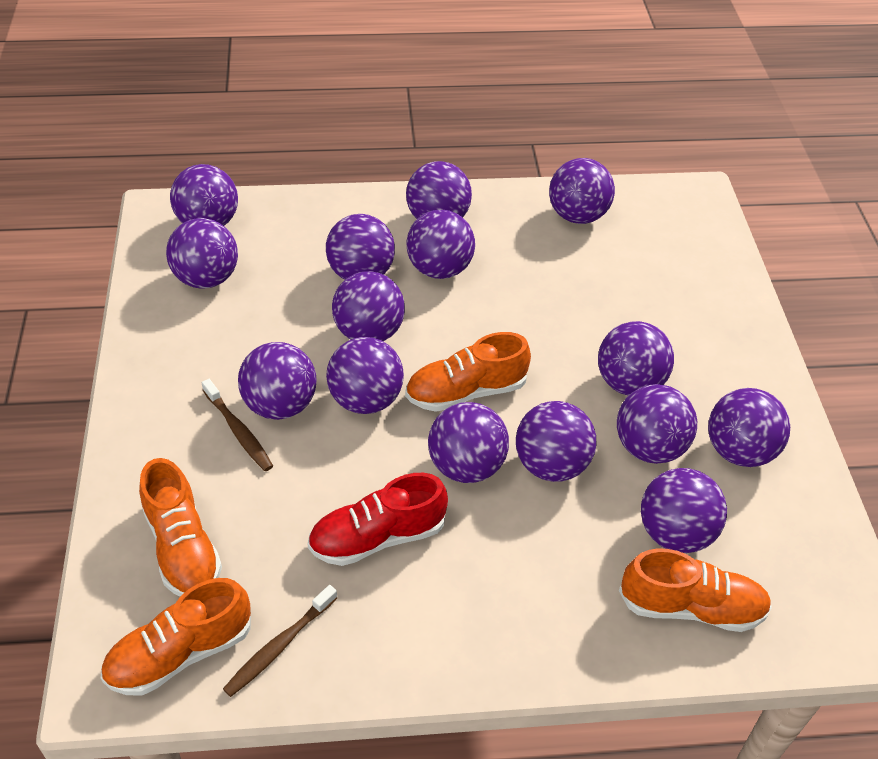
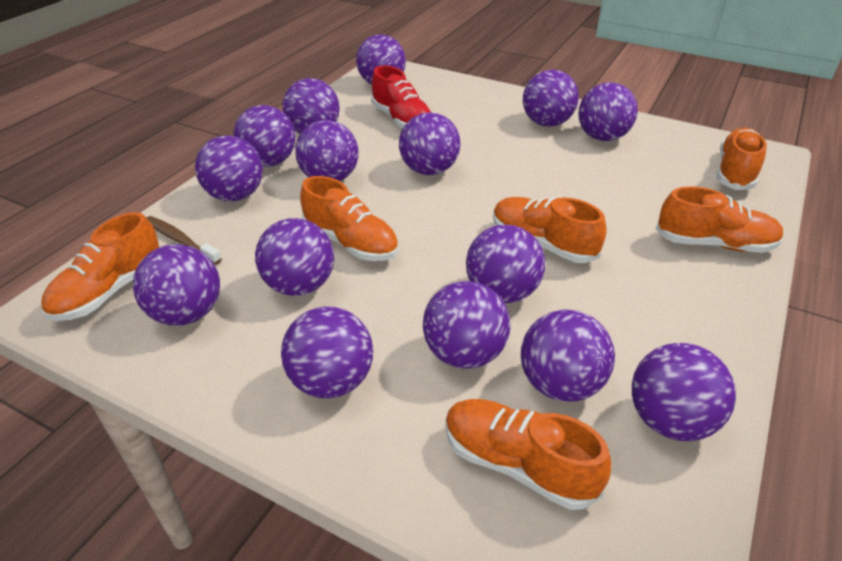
brown toothbrush: [202,379,273,471] [223,585,337,697] = 2 -> [146,216,222,265] = 1
orange shoe: [100,578,251,696] [139,458,222,596] [405,332,531,412] [619,549,772,632] = 4 -> [41,212,159,321] [300,176,398,261] [445,399,611,510] [493,197,606,263] [656,186,784,253] [717,128,767,190] = 6

